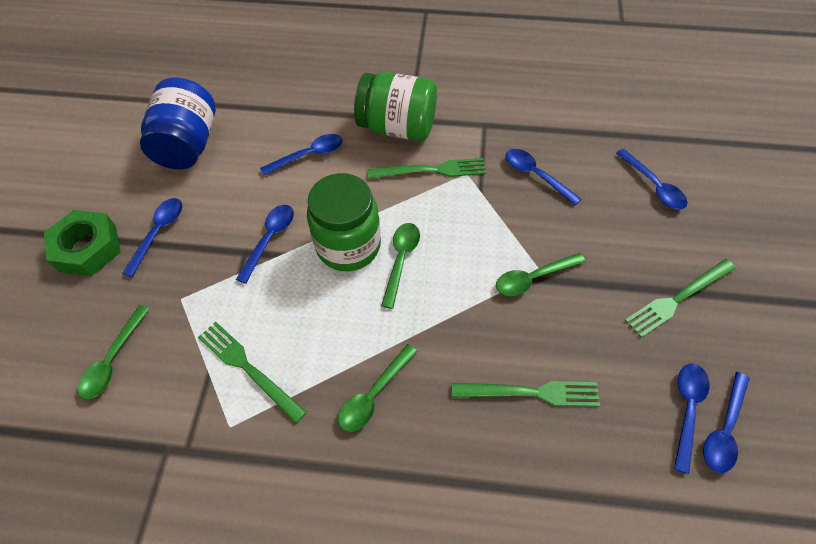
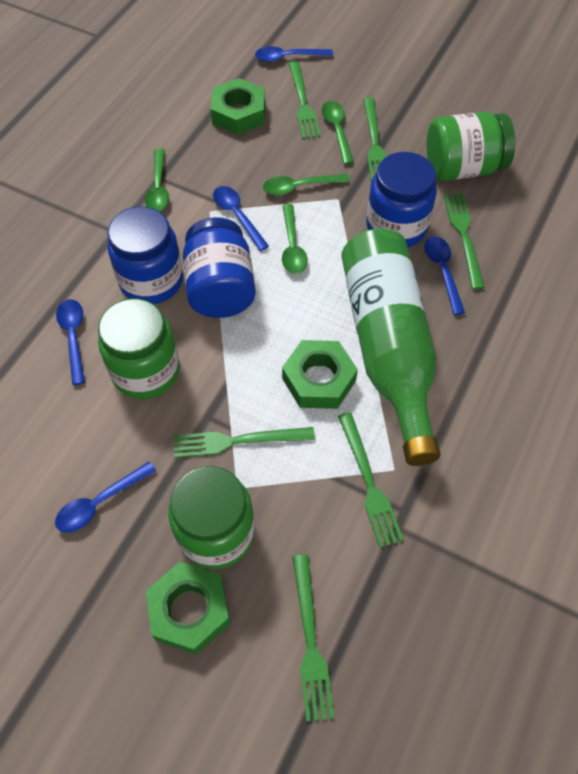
blue jar: [140,77,216,169] = 1 -> [107,206,183,304] [183,217,256,318] [366,152,437,247] = 3
blue spoon: [122,198,182,277] [236,205,294,284] [260,134,343,175] [506,149,581,205] [616,149,687,210] [674,363,710,474] [703,372,750,473] = 7 -> [55,461,156,532] [56,299,85,385] [213,186,269,251] [255,46,333,62] [424,236,465,315] = 5
green bottle: none = 0 -> [341,228,441,466] = 1
green fork: [198,322,307,423] [368,158,486,179] [452,381,600,407] [625,259,736,337] = 4 -> [173,427,315,458] [288,61,321,139] [293,555,334,722] [338,412,404,548] [363,98,387,181] [444,193,485,290] = 6
green jar: [307,173,381,271] [354,72,437,141] = 2 -> [98,299,180,399] [168,466,254,569] [427,112,515,181] = 3
green nut: [44,210,121,276] = 1 -> [146,562,230,654] [211,78,265,135] [282,340,358,409] = 3

